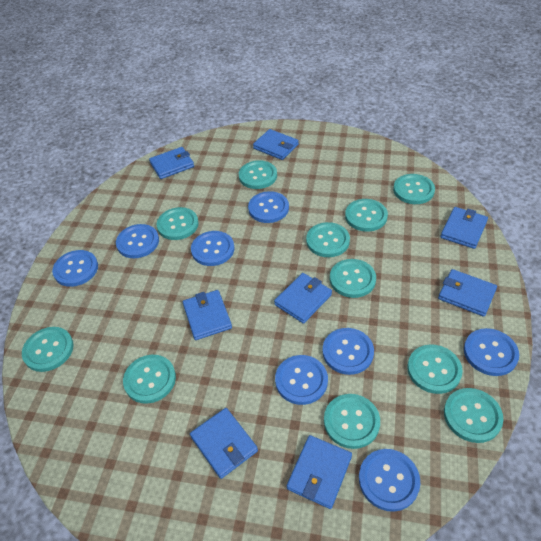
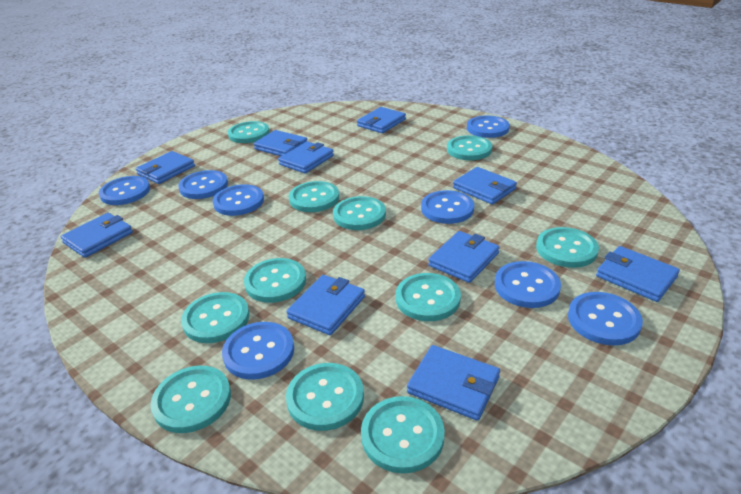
blue wallet: [149,147,194,179] [183,290,232,340] [190,408,258,479] [253,129,299,160] [274,273,332,324] [287,435,352,509] [438,269,497,317] [440,207,488,249] = 8 -> [60,213,133,258] [136,151,195,184] [254,130,307,156] [278,141,334,173] [286,275,365,335] [357,107,406,133] [407,345,500,421] [428,231,500,283] [453,167,517,205] [596,246,680,302] = 10

